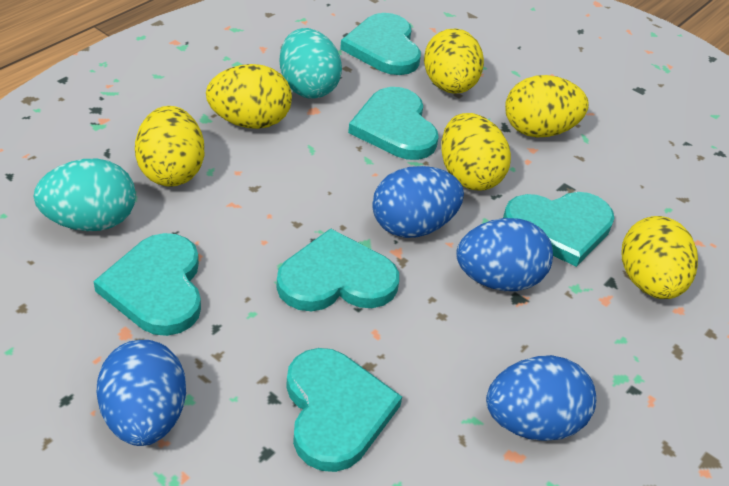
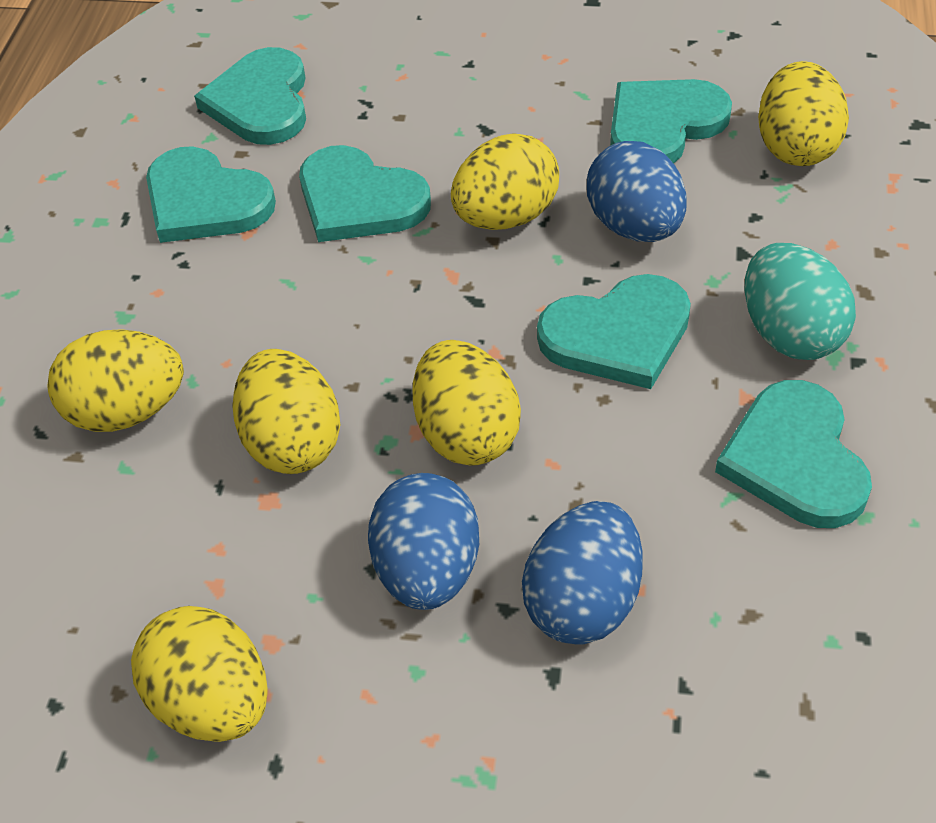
blue egg: [97,340,186,446] [372,166,464,238] [456,218,553,291] [486,355,596,441] = 4 -> [368,473,479,610] [522,501,642,645] [587,141,686,242] = 3
turquoise egg: [34,159,136,231] [279,28,342,99] = 2 -> [745,243,856,360] = 1

